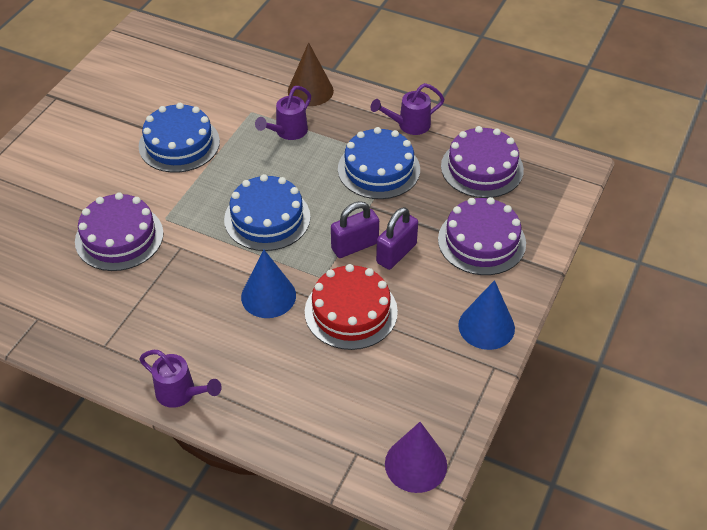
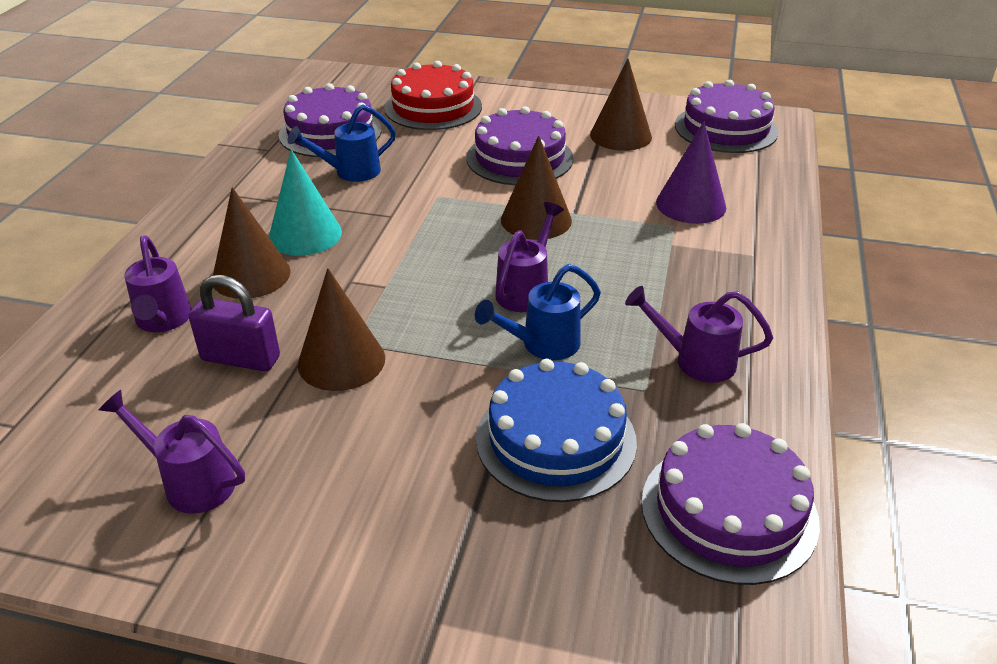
blue cake: [139,103,220,173] [224,174,311,251] [338,127,420,199] = 3 -> [476,359,637,502] = 1
blue cone: [241,249,296,318] [458,280,515,350] = 2 -> none = 0
blue watering can: none = 0 -> [288,104,396,182] [475,264,601,360] = 2
brown cone: [288,42,334,106] = 1 -> [213,187,291,299] [298,268,385,391] [501,136,572,240] [590,59,652,151] = 4
purple cake: [75,192,164,271] [438,197,526,275] [441,126,524,198] = 3 -> [279,83,382,157] [466,106,574,185] [641,423,820,585] [675,80,779,153] = 4
purple padlock: [331,201,379,258] [376,207,418,270] = 2 -> [189,275,280,371] = 1
purple watering can: [139,350,222,408] [255,86,311,140] [371,83,445,135] = 3 -> [99,390,245,514] [124,235,192,332] [495,202,564,312] [625,286,773,383] = 4
turquoise cone: none = 0 -> [269,149,342,256] = 1

